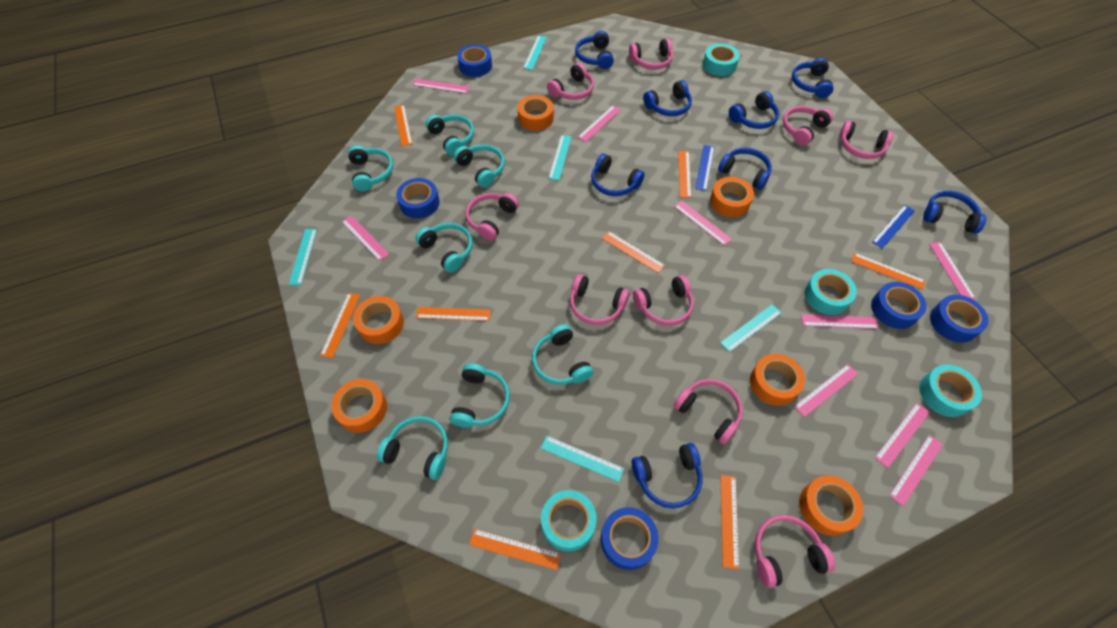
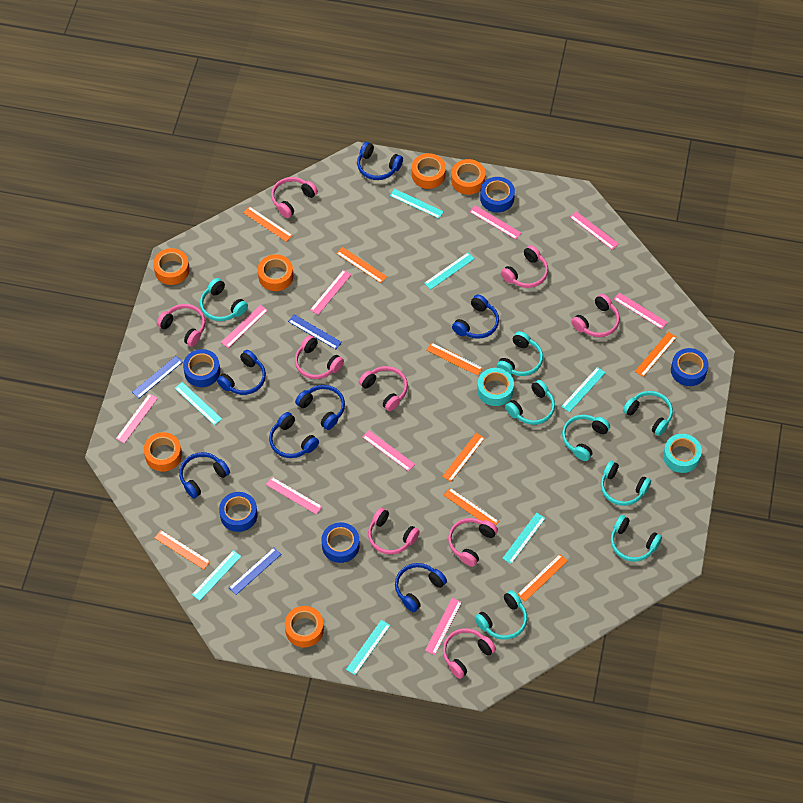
blue headphones: [575,31,614,69] [591,153,645,196] [632,443,703,508] [643,80,692,116] [718,148,772,190] [729,91,779,129] [792,58,834,98] [923,191,987,234] = 8 -> [179,452,230,499] [217,350,266,395] [269,412,319,458] [295,385,345,430] [357,142,403,180] [395,563,447,612] [452,295,499,339] = 7
blue ruler: [695,145,714,191] [872,205,915,249] = 2 -> [132,356,183,399] [229,548,281,595] [288,315,342,349] = 3
turquoise headphones: [348,145,393,191] [377,416,448,480] [416,223,473,273] [426,114,474,155] [450,363,510,428] [454,144,505,188] [532,324,593,385] = 7 -> [200,278,248,321] [475,590,527,640] [497,331,543,376] [505,380,555,425] [562,415,610,461] [601,461,651,506] [611,515,662,562] [623,391,673,436] = 8
turquoise ruler: [288,229,317,285] [523,36,547,70] [541,436,624,482] [548,135,571,180] [720,304,782,352] = 5 -> [175,382,222,425] [192,550,242,601] [346,620,391,675] [390,189,444,219] [425,252,475,290] [502,513,545,564] [561,367,606,412] = 7
turquoise tape: [541,490,597,551] [703,43,740,76] [804,269,857,315] [919,364,982,417] = 4 -> [477,368,514,406] [663,434,702,473] = 2

